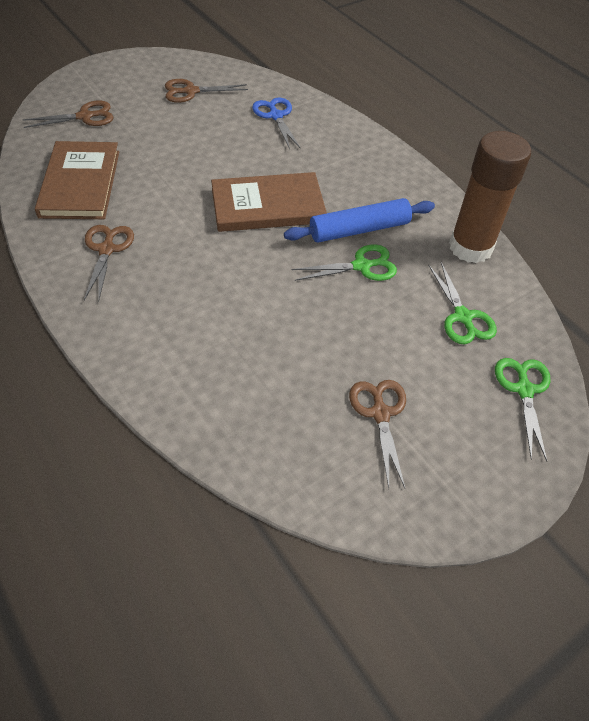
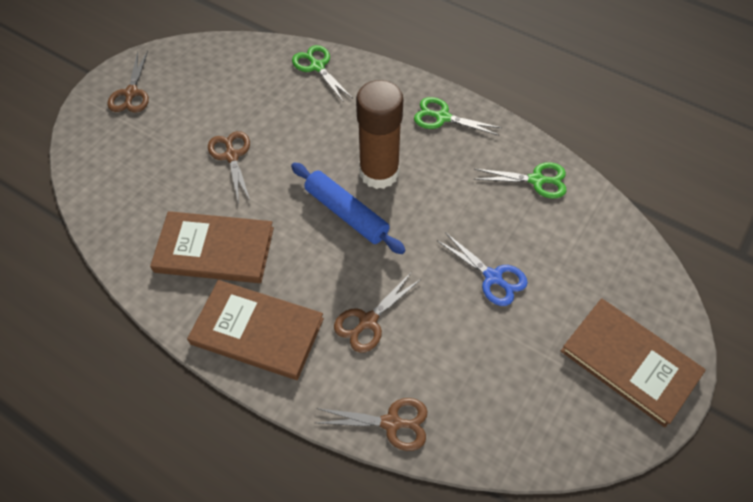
brown book: [35,141,119,219] [211,172,327,232] = 2 -> [150,211,274,283] [187,280,324,380] [561,298,706,428] = 3

